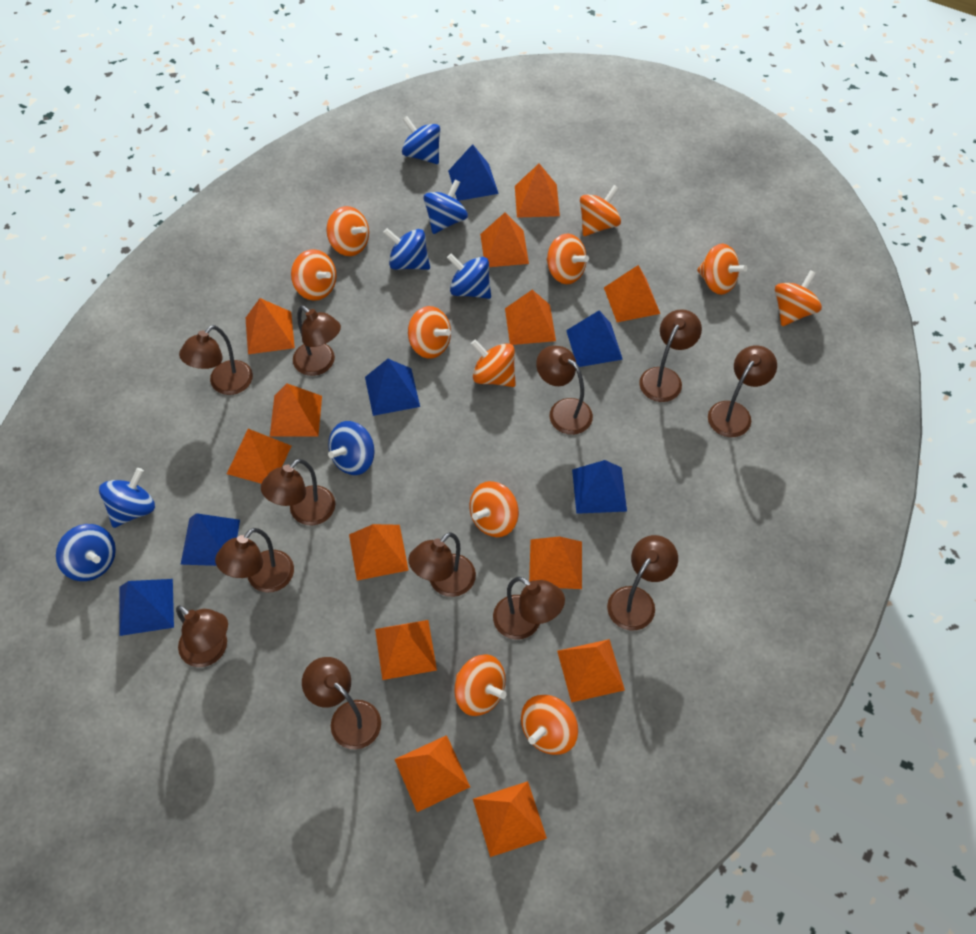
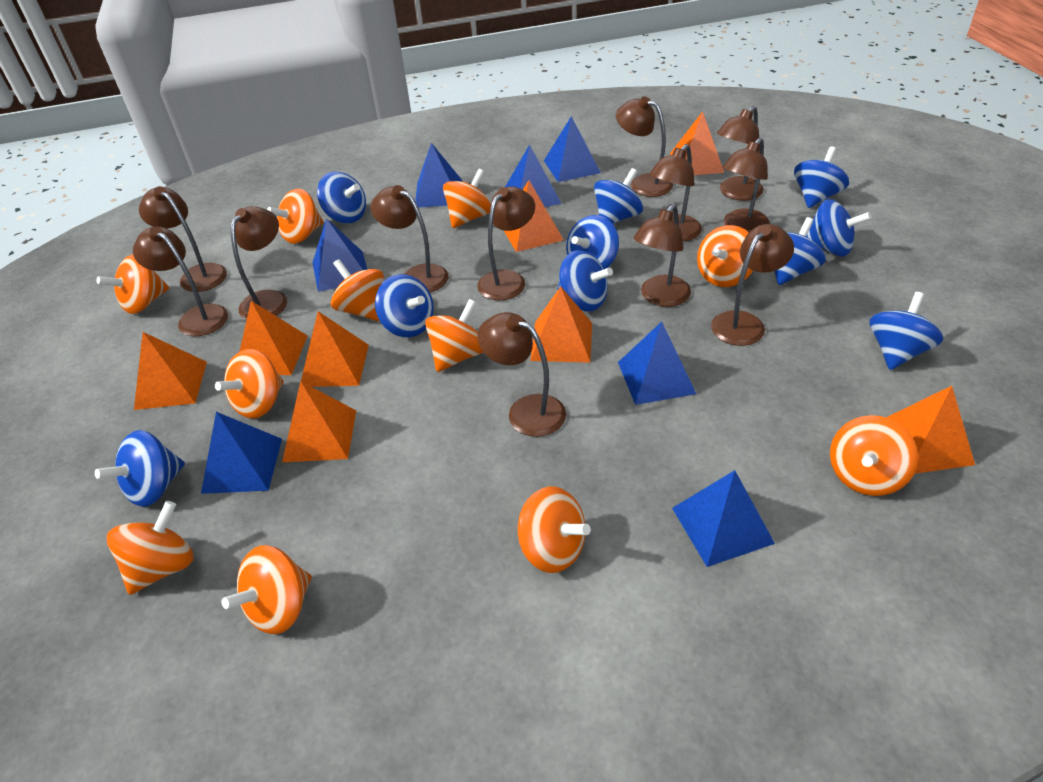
blue pyramid: [119,579,174,636] [181,513,240,566] [365,359,420,416] [448,144,499,201] [566,310,623,367] [572,460,627,514] = 6 -> [201,412,282,494] [312,218,367,292] [415,143,462,208] [505,145,562,207] [544,116,601,182] [618,322,696,405] [672,470,775,567] = 7
blue spinning top: [56,524,116,581] [99,468,155,528] [328,421,375,475] [383,228,430,270] [402,116,440,164] [424,180,468,234] [447,253,491,299] = 7 -> [95,430,185,507] [317,171,366,223] [375,274,434,337] [557,250,613,311] [566,215,619,269] [594,168,643,224] [774,217,826,285] [794,146,849,208] [806,199,872,256] [870,292,943,370] = 10
orange pyramid: [227,429,291,483] [246,298,295,354] [270,384,322,437] [349,524,409,581] [375,620,437,680] [394,735,470,812] [473,781,547,857] [480,212,529,267] [505,290,556,345] [515,164,560,218] [529,536,582,589] [557,639,625,703] [604,265,660,322] = 13 -> [134,332,207,410] [239,301,308,375] [282,381,356,462] [301,311,369,387] [503,180,564,252] [530,286,592,363] [670,112,724,175] [886,386,975,474] = 8

